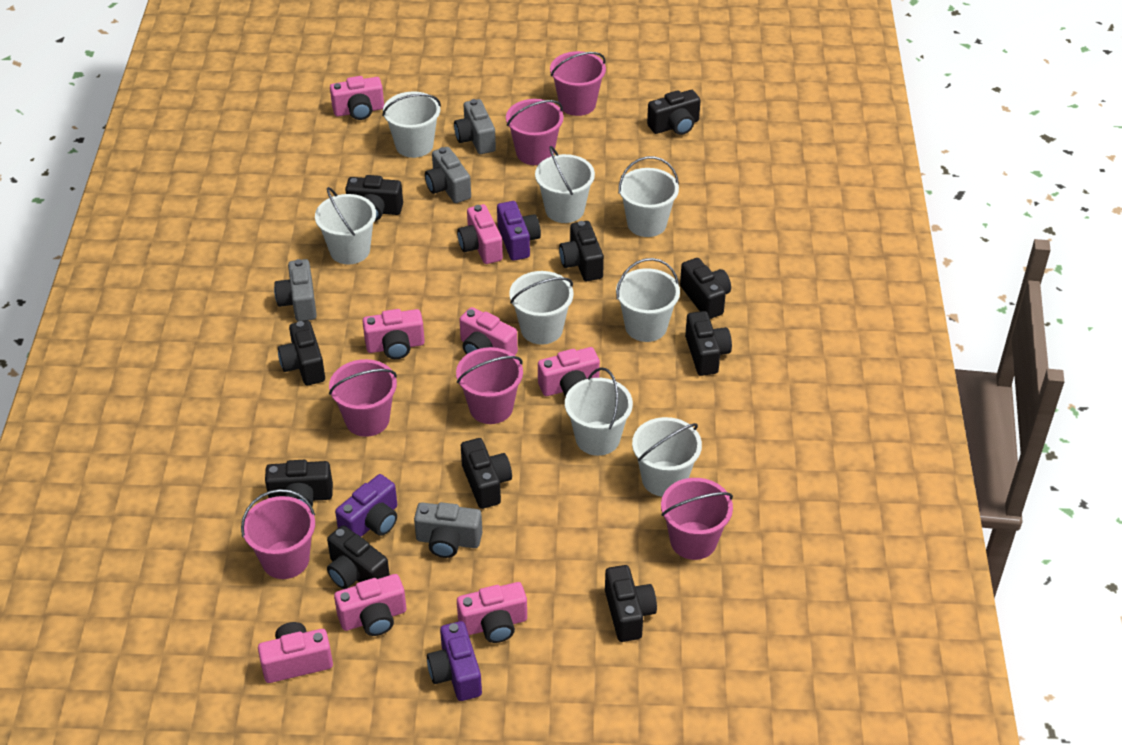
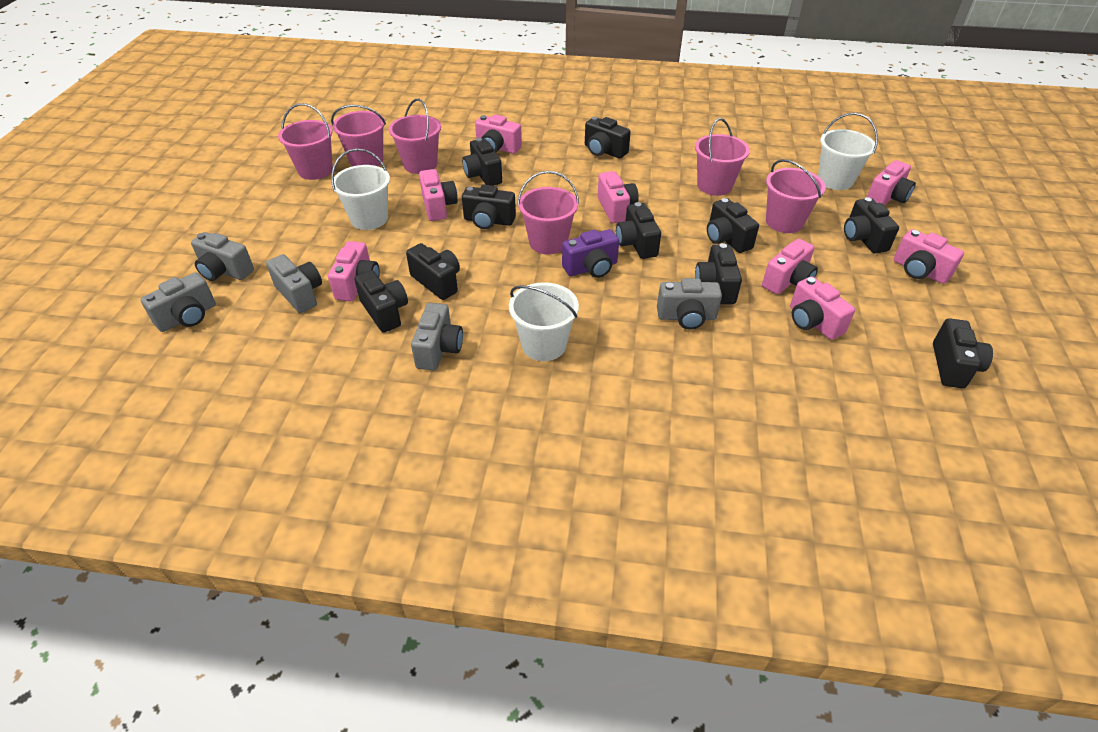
grey camera: [274,259,317,321] [414,502,482,558] [425,147,471,203] [454,99,496,154] = 4 -> [140,272,216,332] [191,232,254,281] [266,254,322,313] [411,303,463,370] [657,278,722,330] = 5
purple camera: [335,474,397,537] [427,621,482,701] [497,201,541,261] = 3 -> [562,229,619,278] = 1
white bucket: [315,187,376,264] [382,92,441,158] [509,271,574,345] [535,146,595,223] [565,367,633,456] [616,258,680,342] [618,156,679,237] [632,417,702,497] = 8 -> [331,148,390,230] [509,282,579,361] [818,113,878,190] = 3

